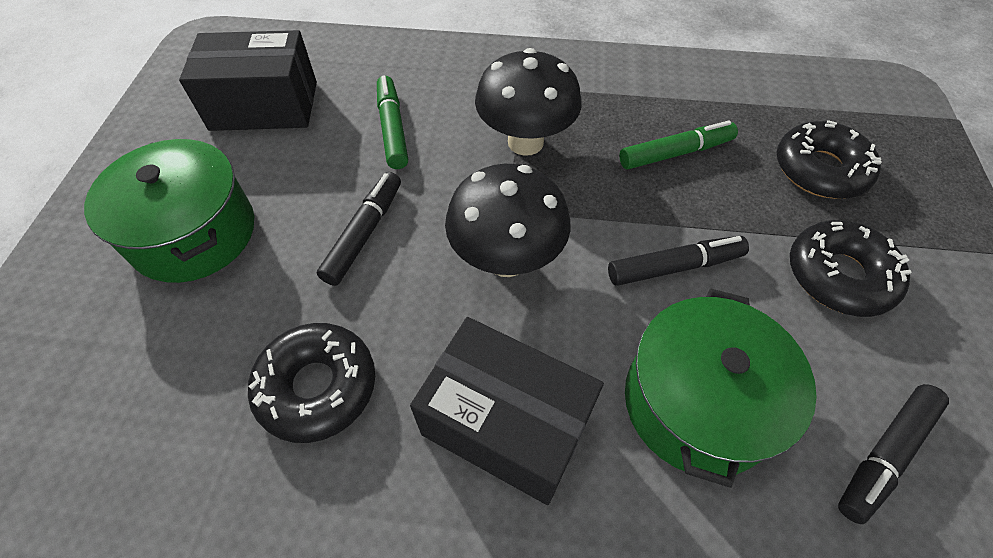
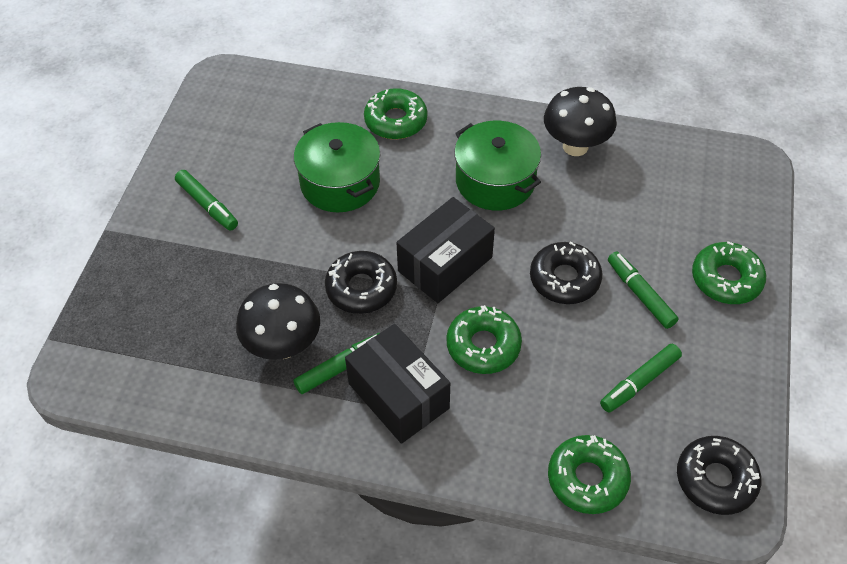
black marker: [317,172,401,286] [608,236,749,286] [838,384,949,524] = 3 -> none = 0
green donut: none = 0 -> [364,88,427,139] [446,305,522,374] [548,435,631,514] [692,241,766,304] = 4
green marker: [377,76,408,169] [619,120,738,170] = 2 -> [175,170,238,231] [293,333,380,394] [600,344,682,412] [608,252,679,329] = 4

